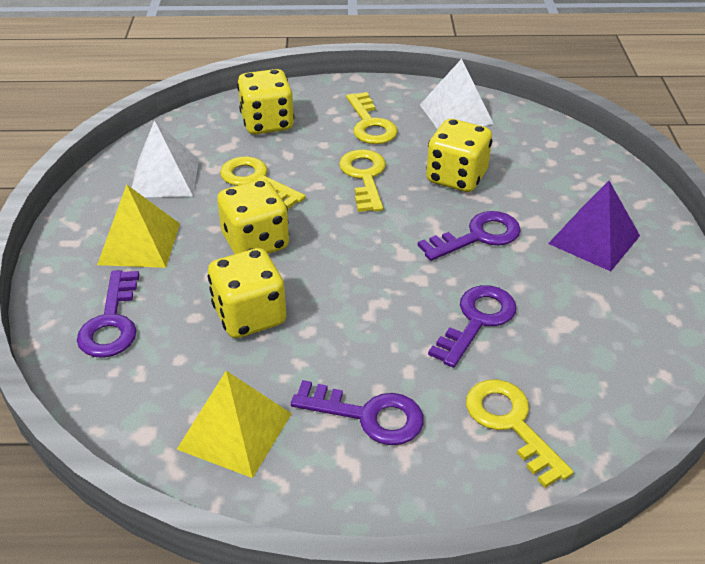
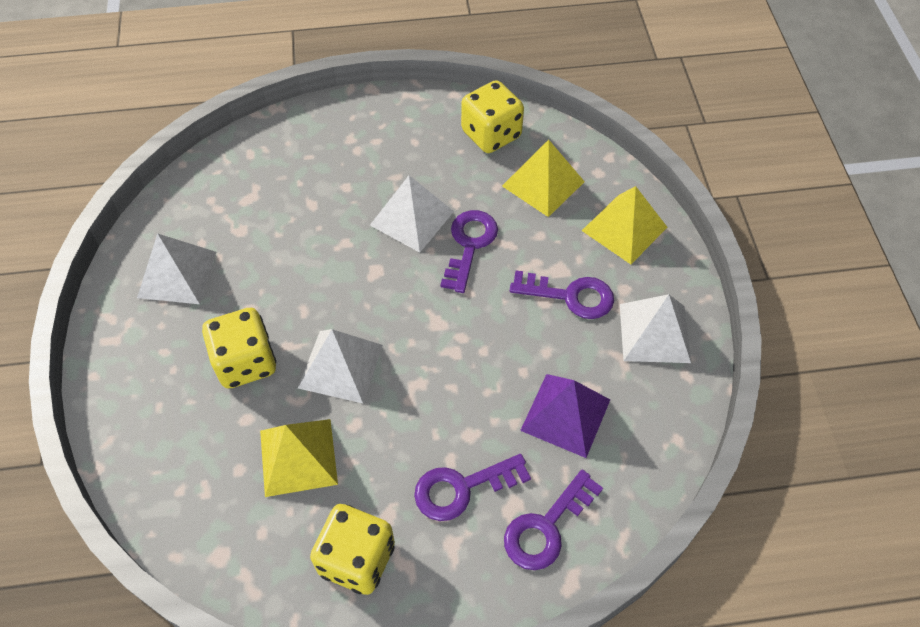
white pyramid: [132,120,199,197] [420,59,494,129] = 2 -> [137,233,216,304] [298,329,383,403] [370,175,454,253] [620,294,691,363] = 4
yellow dice: [208,248,286,338] [217,179,289,254] [237,69,294,135] [426,119,492,192] = 4 -> [202,308,276,388] [310,504,395,595] [461,80,524,153] = 3
yellow key: [220,156,306,209] [339,150,386,212] [346,92,398,144] [466,379,573,488] = 4 -> none = 0
yellow pyramid: [97,184,180,268] [177,371,292,478] = 2 -> [260,419,338,497] [502,140,585,217] [582,186,668,264] = 3

